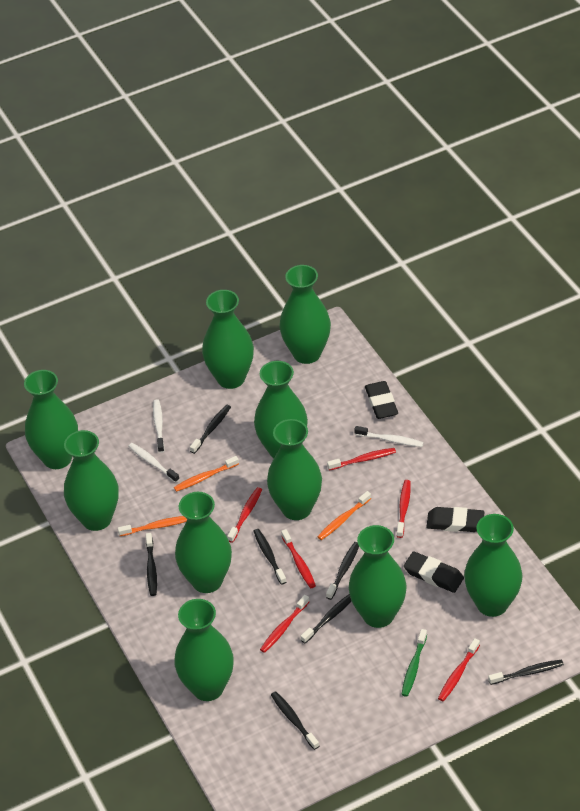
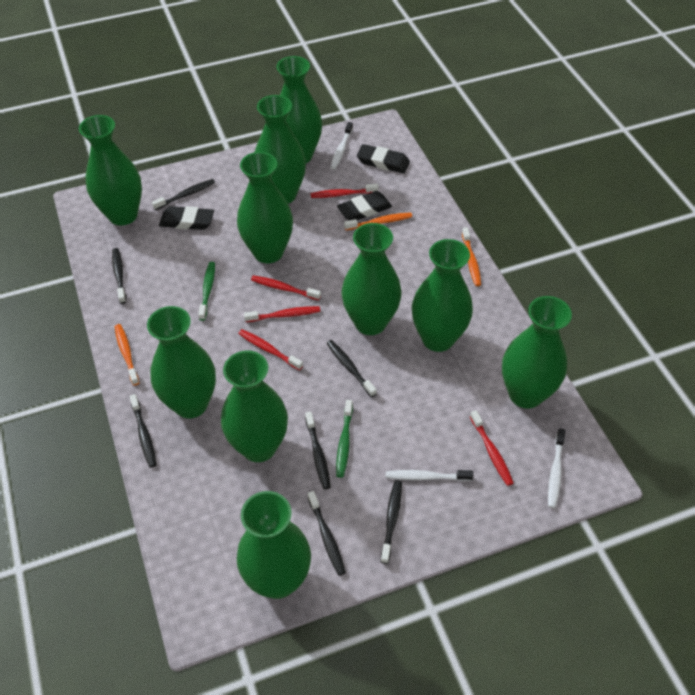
green toothbrush: [401,629,427,697] = 1 -> [198,262,215,321] [336,400,353,478] = 2
red toothbrush: [227,487,262,543] [260,595,310,653] [281,529,316,588] [327,448,396,470] [397,480,411,538] [438,638,480,701] = 6 -> [238,329,303,371] [244,306,320,322] [251,275,321,300] [311,184,378,198] [470,410,513,486] = 5

